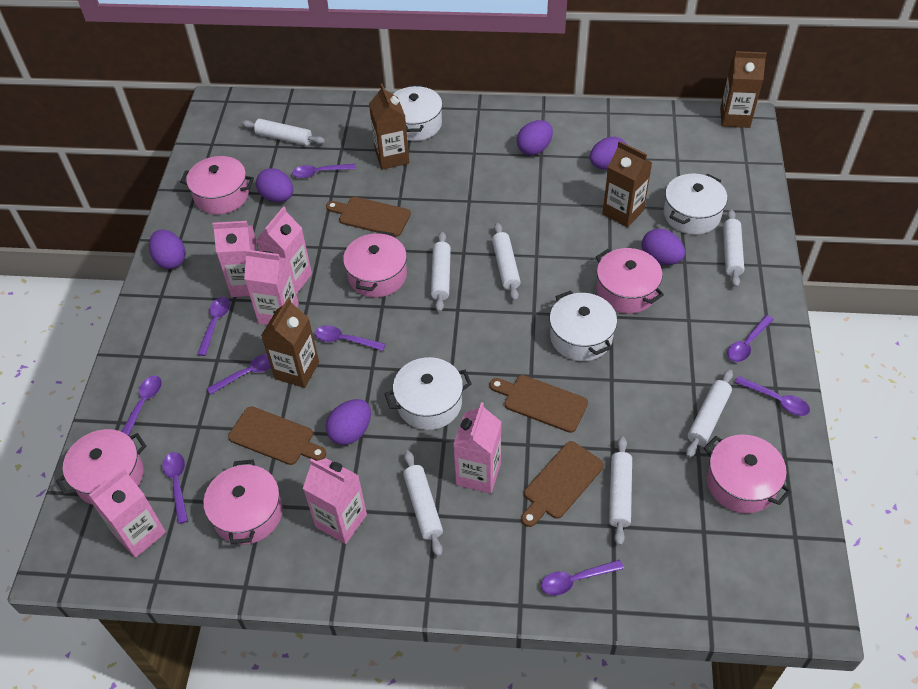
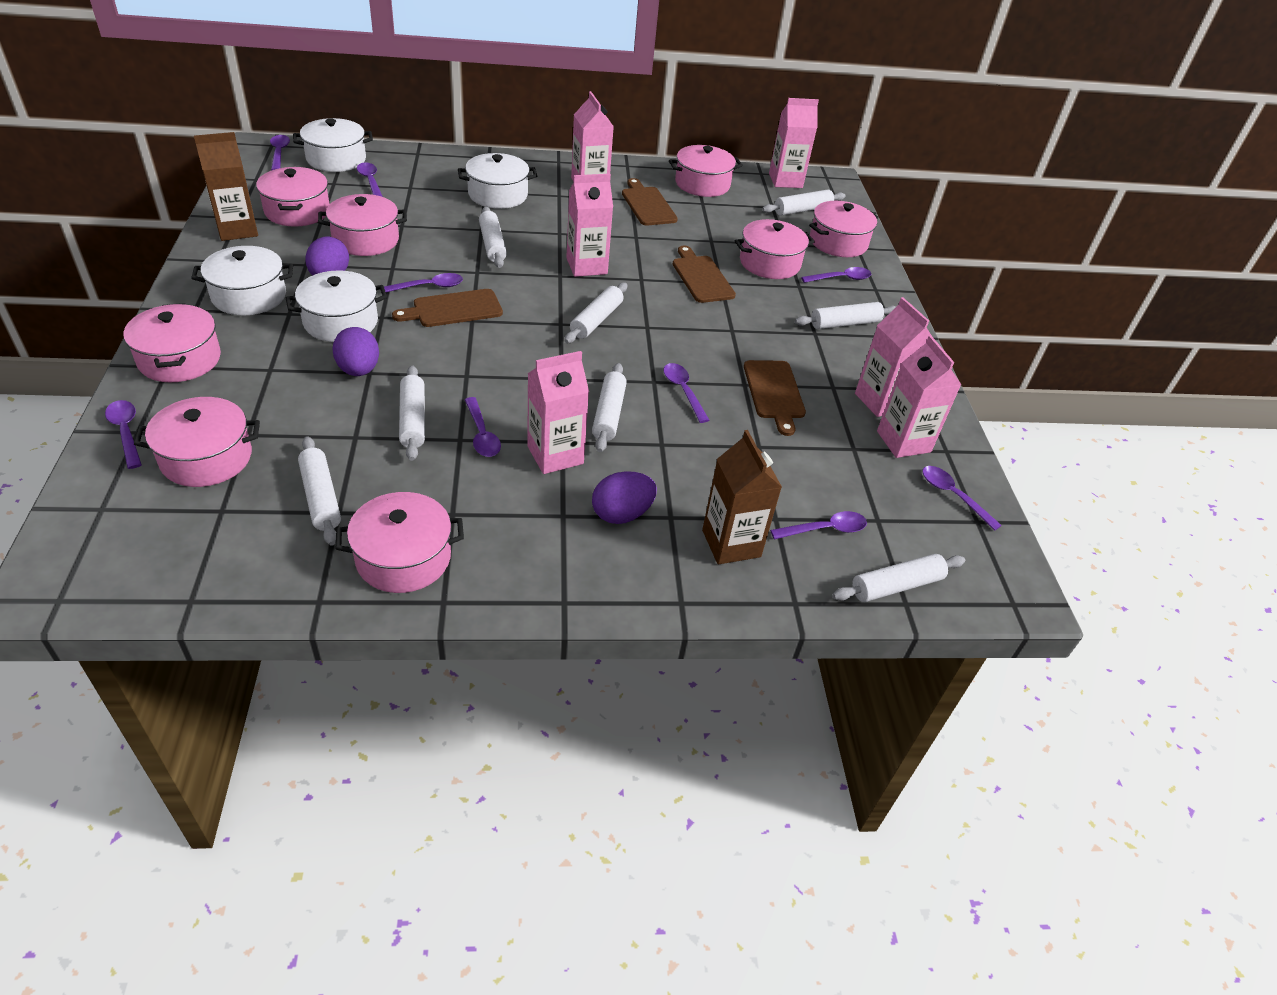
brown carton: [261,298,319,388] [369,83,409,170] [602,141,652,227] [720,51,767,128] = 4 -> [194,132,258,241] [702,430,782,564] = 2
pink pot: [56,429,146,505] [180,156,254,215] [203,460,283,544] [343,231,407,298] [596,248,664,314] [704,434,791,513] = 6 -> [123,303,221,382] [134,397,260,487] [256,167,329,227] [318,194,407,256] [336,492,464,593] [669,145,742,197] [734,219,815,279] [809,201,879,257] = 8
purple egg: [149,230,186,269] [256,168,293,202] [326,399,371,445] [517,120,553,156] [590,137,627,170] [641,229,685,265] = 6 -> [305,237,349,275] [333,327,379,376] [592,471,657,524] = 3
white rolling pin: [241,119,325,146] [403,450,443,557] [431,232,451,312] [492,223,521,301] [609,436,632,546] [686,369,733,458] [723,209,744,288] = 7 -> [298,436,341,546] [399,365,425,461] [479,207,507,268] [564,283,627,343] [592,363,627,452] [762,190,846,216] [795,302,896,329] [832,554,965,602] = 8

